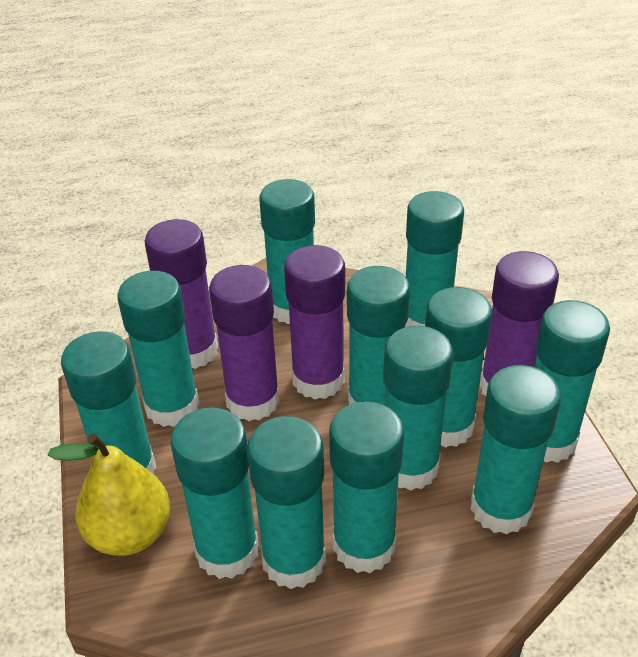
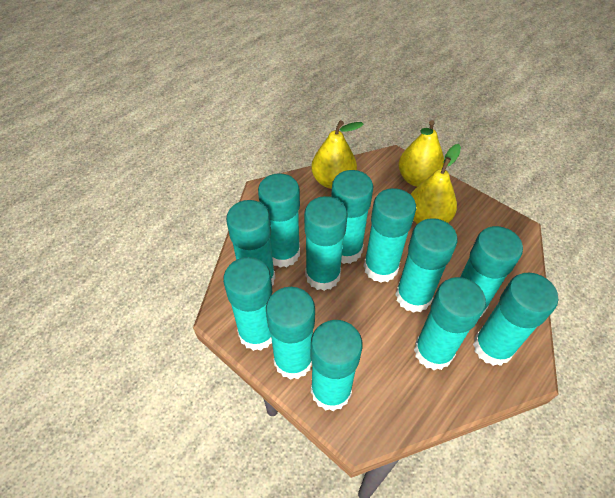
purple glue stick: [145,219,218,369] [209,265,280,421] [284,245,345,399] [479,251,559,396] = 4 -> none = 0
yellow pear: [48,433,170,556] = 1 -> [311,120,364,189] [399,120,444,187] [410,144,461,224] = 3

